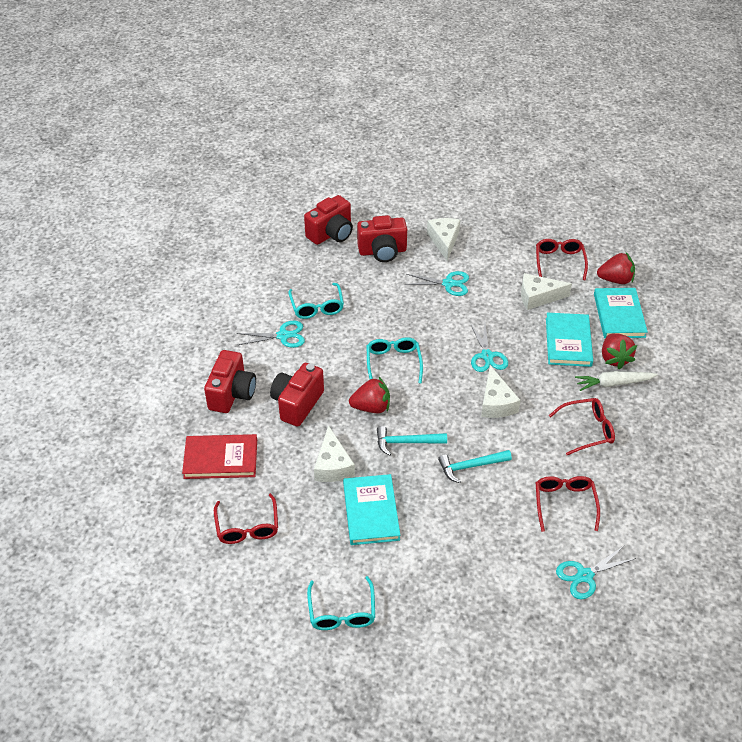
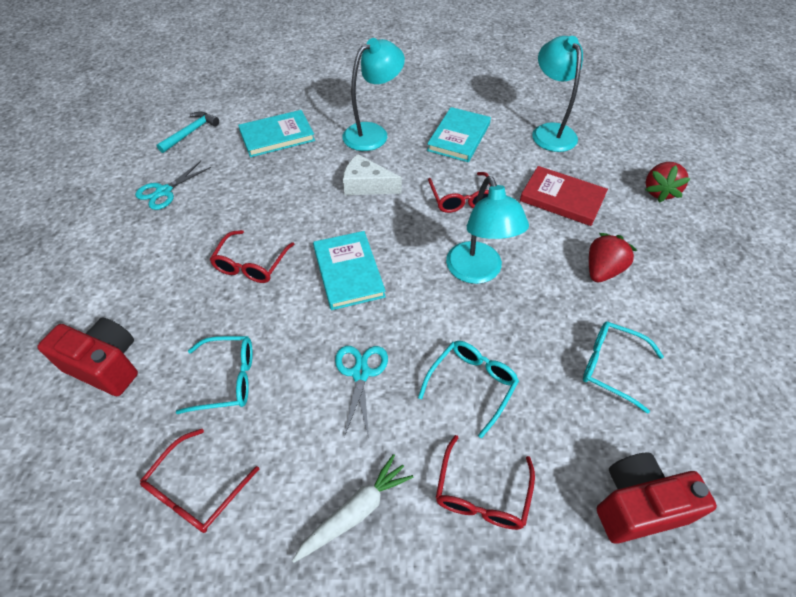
red camera: [204,350,256,413] [270,363,324,427] [304,195,353,245] [357,215,407,262] = 4 -> [37,318,138,396] [597,453,717,544] = 2
red strawberry: [349,377,390,413] [597,252,635,284] [602,333,637,369] = 3 -> [589,233,637,282] [645,162,691,203] = 2
turquoise hammer: [377,426,447,456] [438,450,512,483] = 2 -> [157,111,219,153] = 1
turquoise lamp: none = 0 -> [342,38,405,151] [446,176,529,284] [532,36,583,152] = 3
turquoise scissors: [237,321,305,348] [404,271,469,296] [470,323,508,372] [556,546,636,599] = 4 -> [135,161,211,210] [335,346,388,437] = 2
white cheese: [314,425,355,482] [427,218,460,261] [481,366,521,418] [521,273,572,310] = 4 -> [343,154,402,195] = 1

